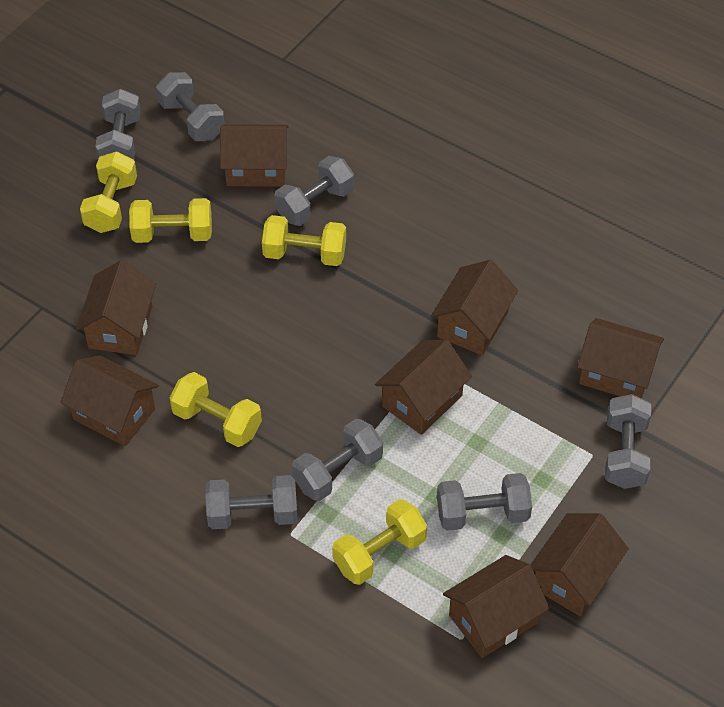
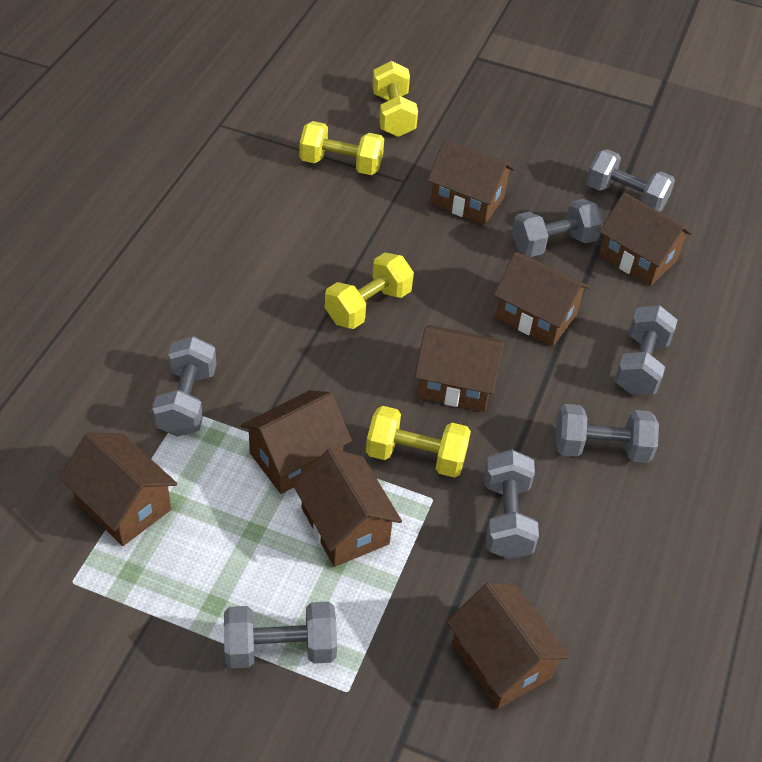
yellow dumbbell: [80,151,137,233] [129,198,212,243] [170,372,262,447] [262,215,346,266] [332,499,427,585] = 5 -> [300,121,384,175] [325,253,414,329] [366,406,471,478] [372,61,418,137] = 4

